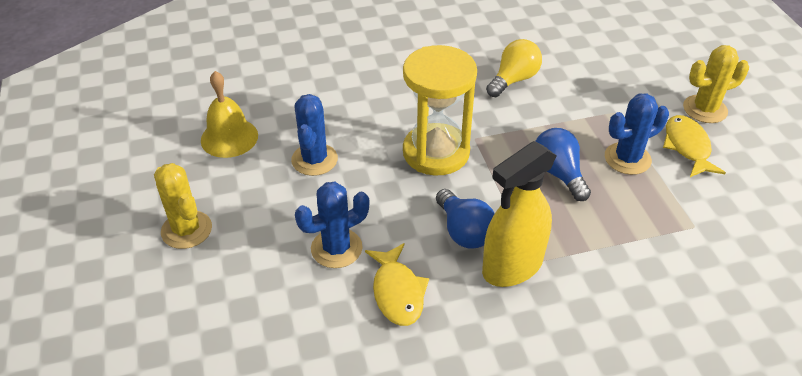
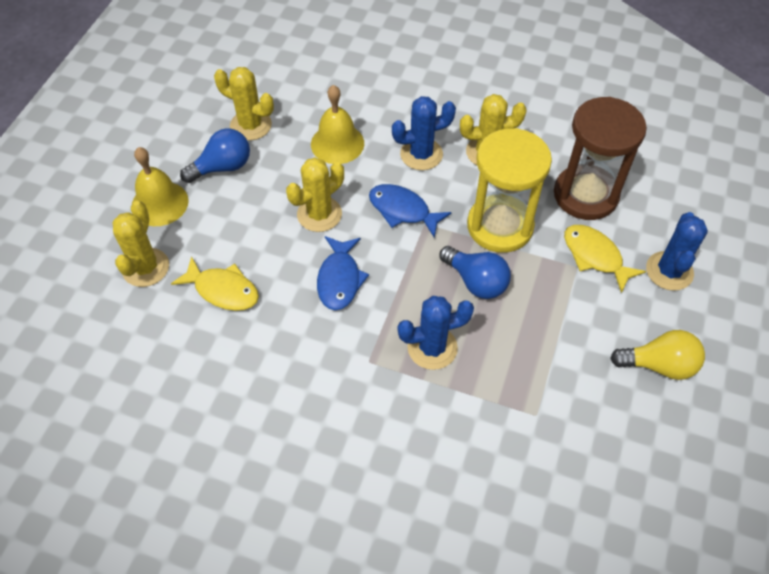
blue fish: none = 0 -> [317,236,369,310] [369,184,452,238] = 2
brown hourglass: none = 0 -> [554,97,647,220] = 1
yellow bell: [201,71,258,158] = 1 -> [132,147,189,226] [311,85,364,164] = 2
yellow cactus: [154,163,212,249] [683,45,749,123] = 2 -> [112,201,169,287] [214,67,274,140] [286,157,344,232] [460,94,527,165] = 4
yellow spray bottle: [482,141,557,287] = 1 -> none = 0

